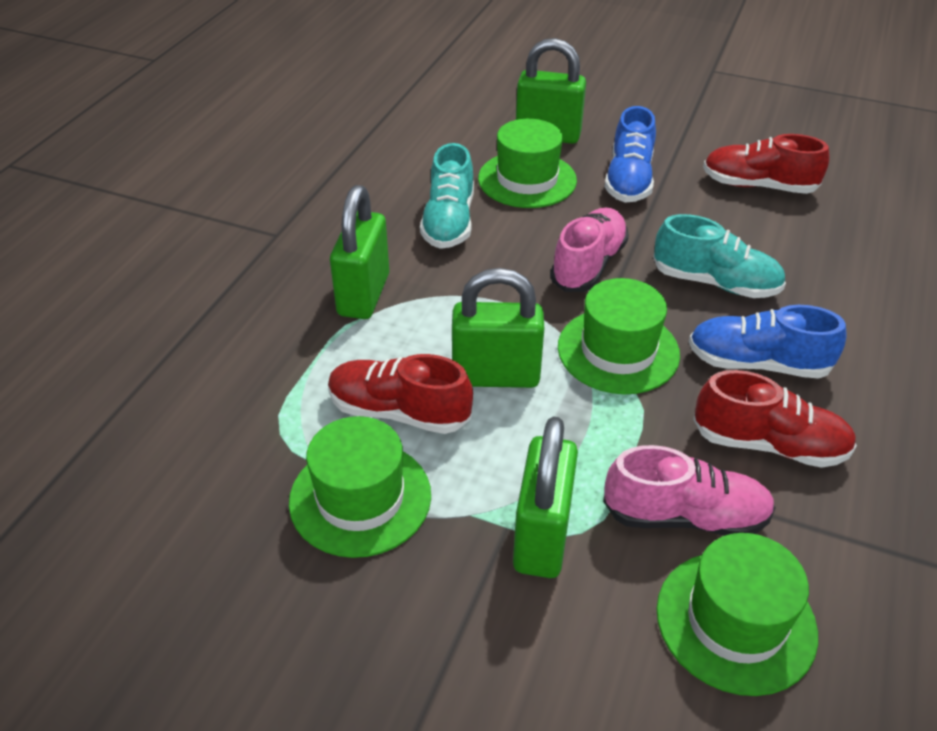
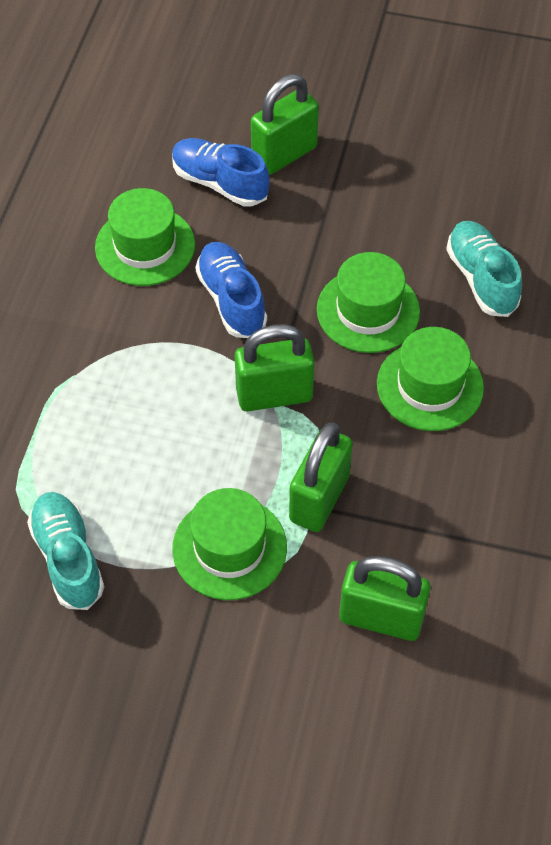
pink shoe: [550,208,629,292] [603,445,775,536] = 2 -> none = 0
red shoe: [328,354,473,434] [693,370,857,468] [703,134,830,194] = 3 -> none = 0

